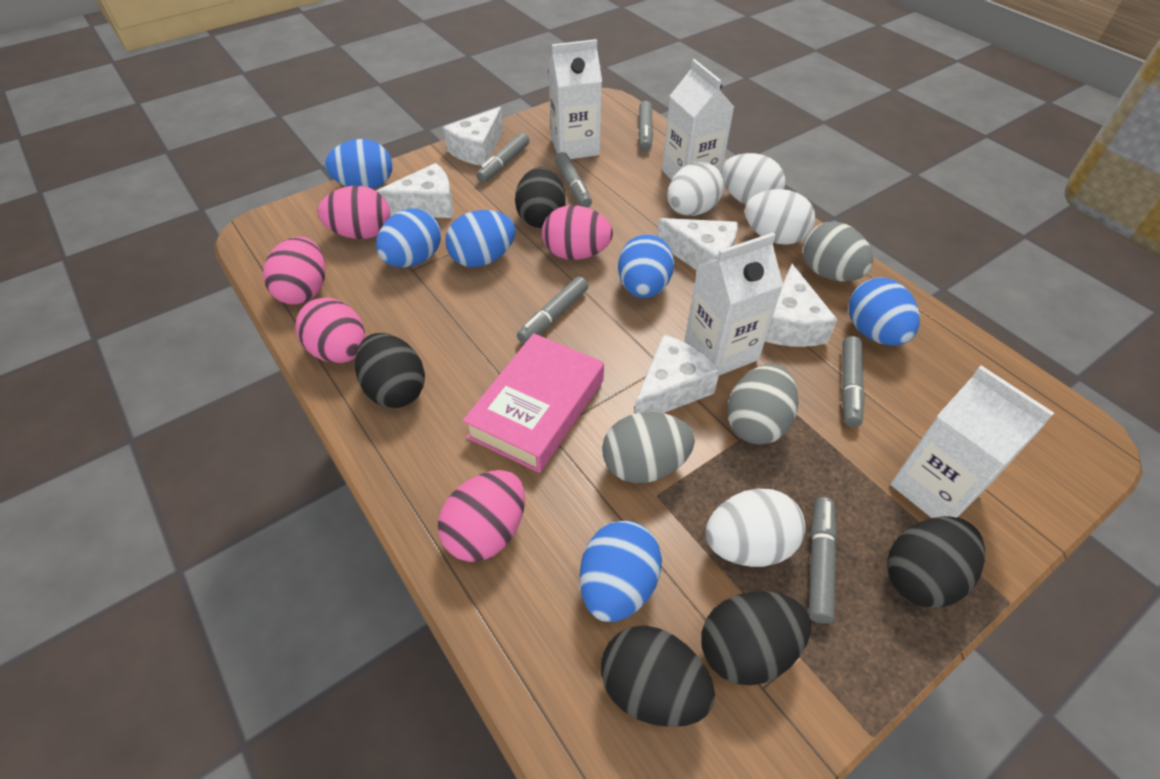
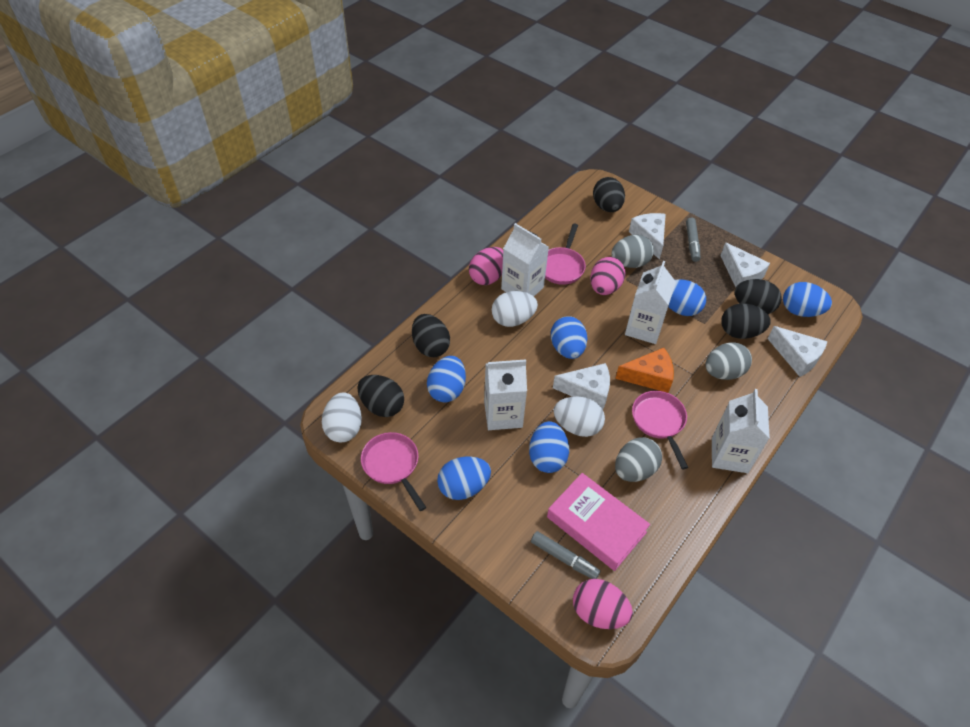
grey marker: [476,133,529,183] [517,276,588,344] [555,152,592,208] [638,101,653,151] [809,497,837,624] [842,336,865,427] = 6 -> [531,531,600,579] [686,218,700,262] = 2
orange cheese: none = 0 -> [615,348,674,393] = 1
pink egg: [263,237,325,305] [295,298,365,363] [318,186,390,239] [438,470,525,562] [542,205,613,260] = 5 -> [469,247,503,285] [573,579,633,629] [590,257,625,295] = 3
pink pan: none = 0 -> [361,432,426,511] [545,223,586,285] [632,391,688,469] = 3
white cheese: [376,163,454,218] [443,107,503,166] [634,334,720,414] [657,218,737,270] [765,264,838,347] = 5 -> [553,363,610,409] [629,213,666,260] [720,242,770,287] [768,326,827,377] = 4
white egg: [667,162,724,216] [705,489,806,567] [721,153,785,205] [744,189,815,245] = 4 -> [322,392,362,442] [492,291,538,327] [554,397,605,437] = 3

